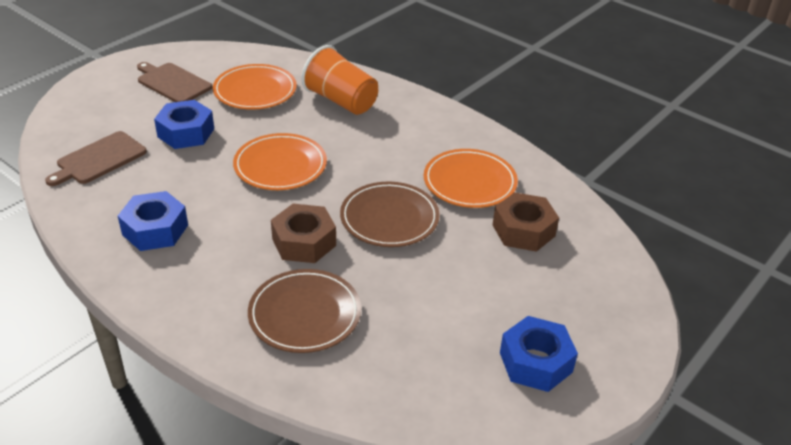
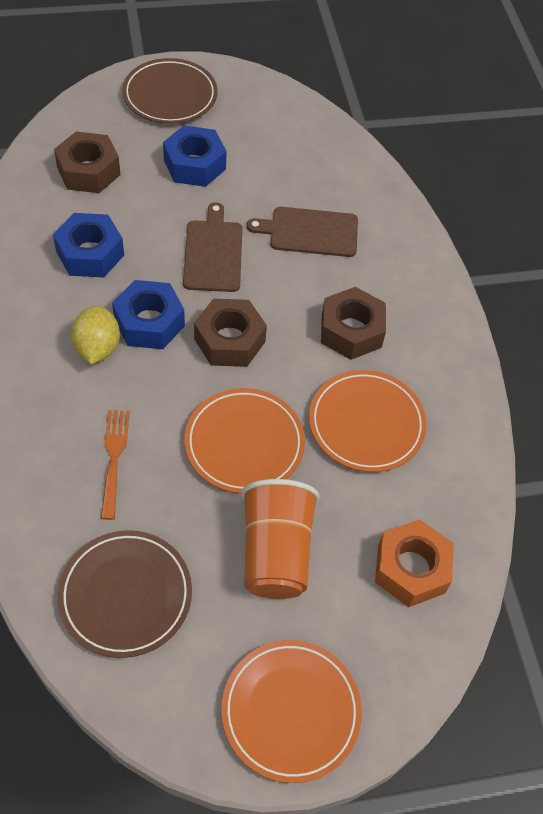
brown nut: [271,204,336,263] [493,192,559,252] = 2 -> [54,131,121,193] [194,298,267,367] [321,287,386,360] = 3
orange fork: none = 0 -> [101,410,130,520] = 1
orange nut: none = 0 -> [375,519,454,607] = 1
yellow lemon: none = 0 -> [71,306,120,364] = 1

